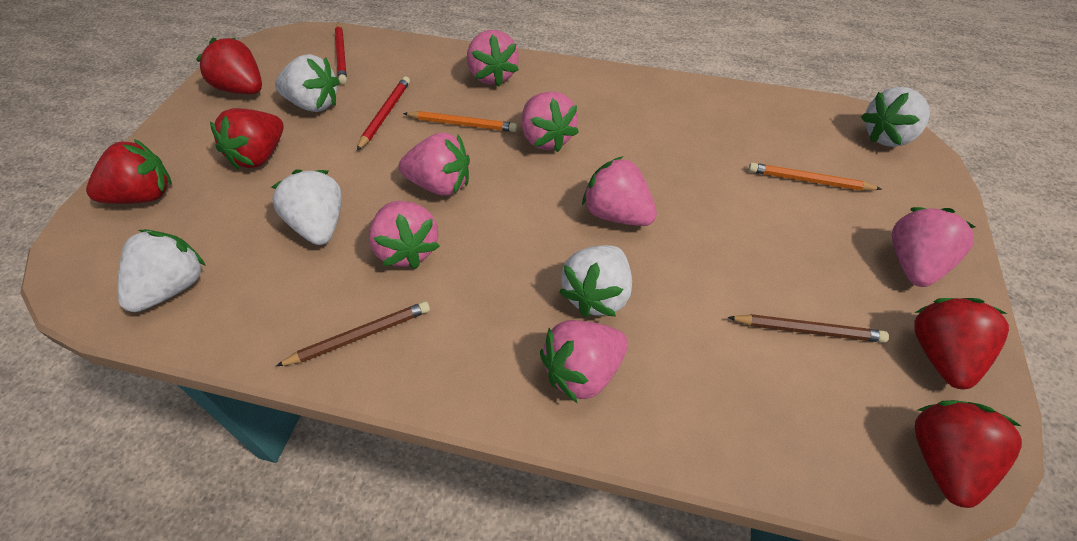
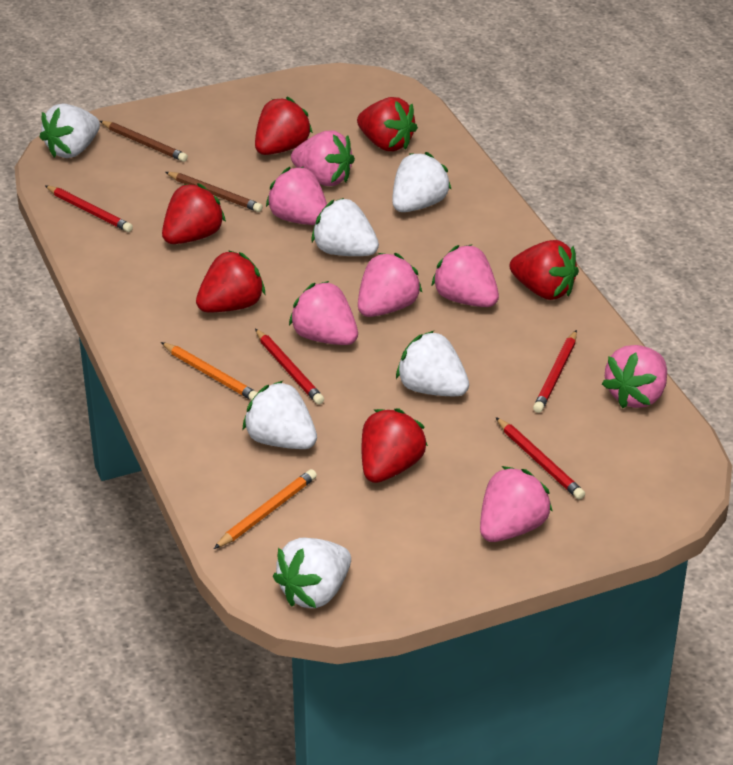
red pencil: [335,22,347,84] [357,76,410,151] = 2 -> [45,185,133,232] [255,329,324,405] [496,417,585,500] [533,330,577,413] = 4
red strawberry: [86,139,172,204] [196,38,262,94] [210,108,284,170] [914,298,1009,389] [915,400,1022,508] = 5 -> [162,183,226,244] [196,250,265,312] [255,97,313,155] [357,97,418,151] [362,408,428,483] [509,240,579,300] = 6
white strawberry: [118,230,206,312] [271,170,342,245] [275,54,339,112] [559,245,632,317] [861,87,930,147] = 5 -> [40,103,100,158] [243,381,317,449] [273,538,351,608] [311,198,379,256] [392,152,451,212] [396,331,469,396] = 6

